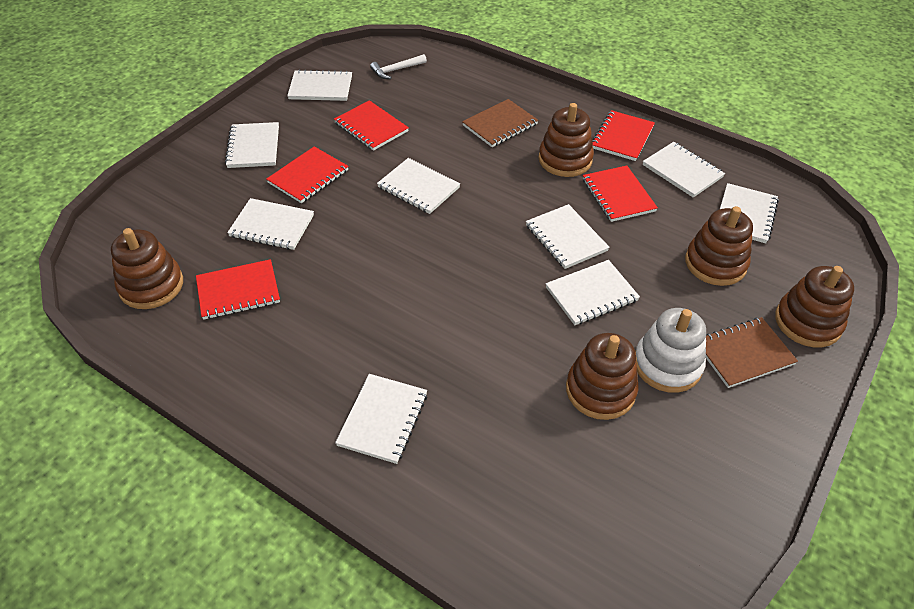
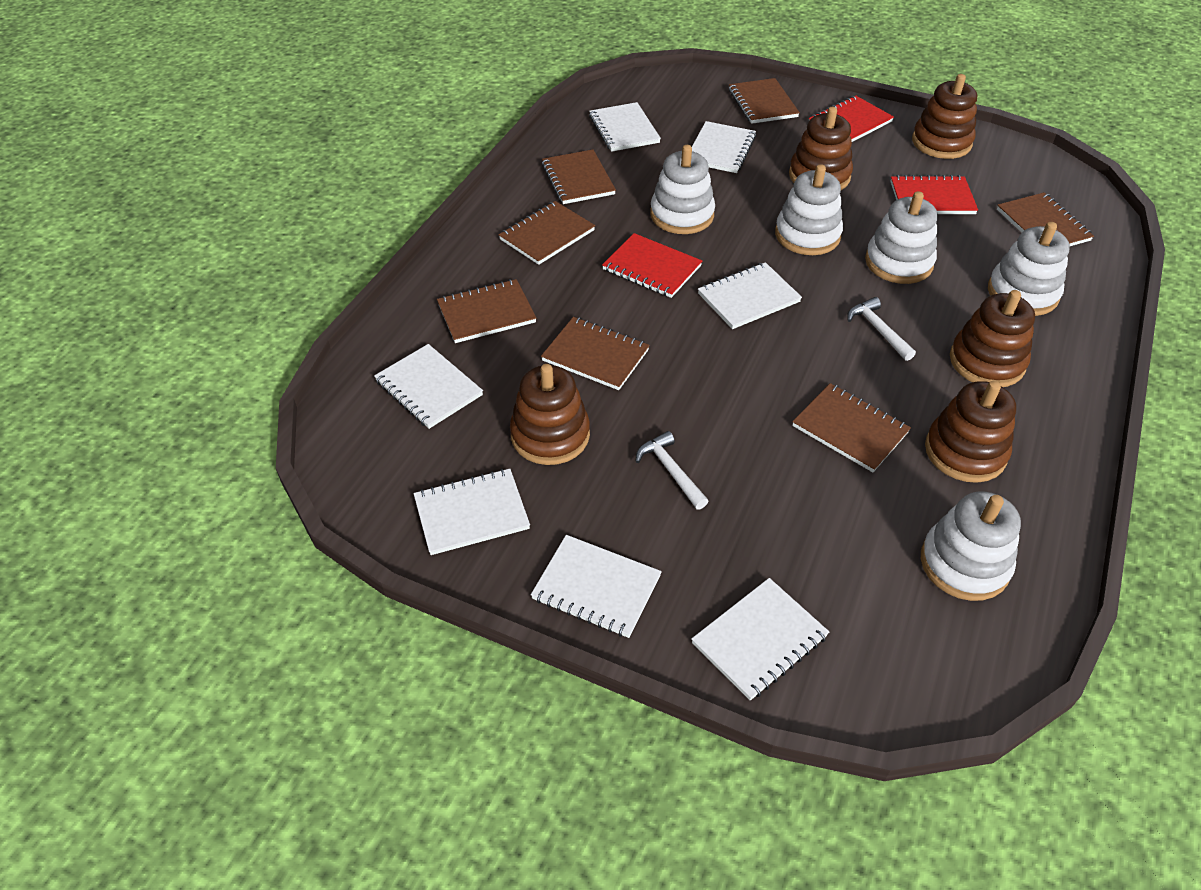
brown notebook: [462,99,539,147] [706,317,798,388] = 2 -> [437,279,536,343] [499,201,595,265] [541,317,650,390] [542,150,616,204] [729,78,800,124] [792,383,911,472] [997,192,1094,246] = 7
red notebook: [196,259,280,320] [266,146,349,203] [334,100,409,151] [583,166,658,222] [592,110,655,161] = 5 -> [602,233,702,298] [809,96,894,142] [890,175,978,214] = 3
white hammer: [370,54,427,79] = 1 -> [635,431,708,510] [847,297,916,361] = 2
white notebook: [225,122,279,168] [227,198,314,250] [287,69,352,101] [335,374,427,464] [377,158,460,214] [526,204,610,269] [546,260,640,325] [643,142,725,198] [720,183,779,243] = 9 -> [374,344,483,429] [414,469,530,555] [531,535,662,638] [589,102,661,152] [692,121,756,173] [692,578,829,701] [698,262,802,329] = 7
white stacking toy: [635,308,706,393] = 1 -> [650,145,715,234] [775,164,843,255] [865,191,938,284] [921,492,1021,601] [988,222,1070,316] = 5

